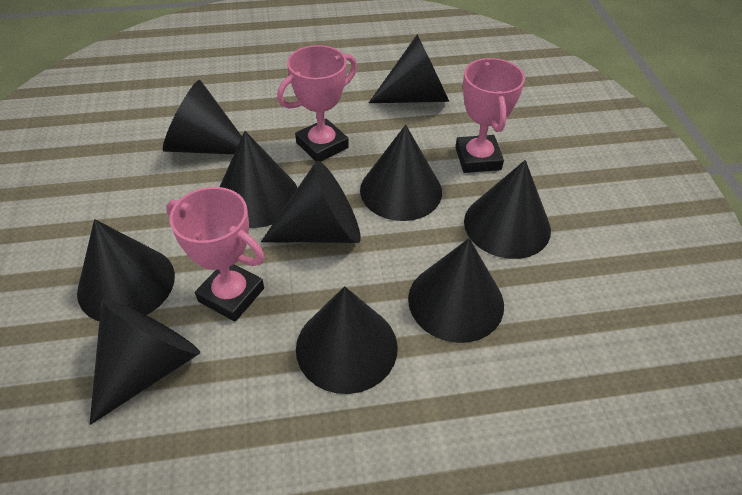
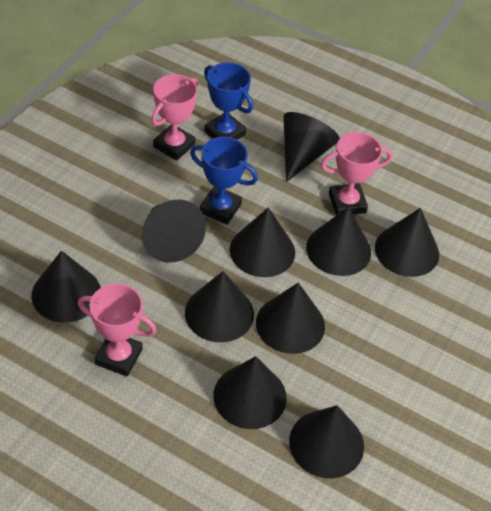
blue trophy: none = 0 -> [190,137,258,225] [204,62,253,140] = 2

